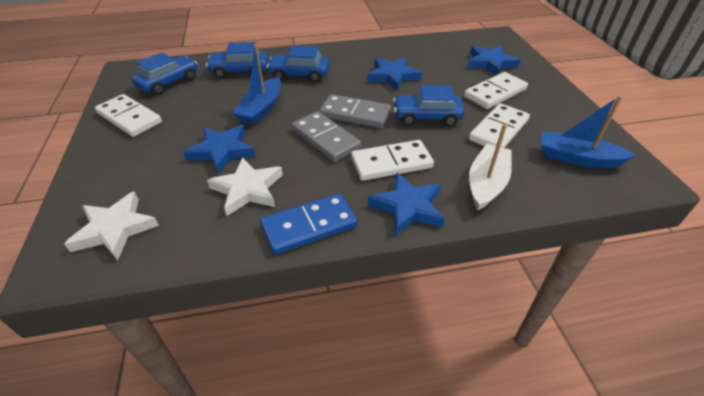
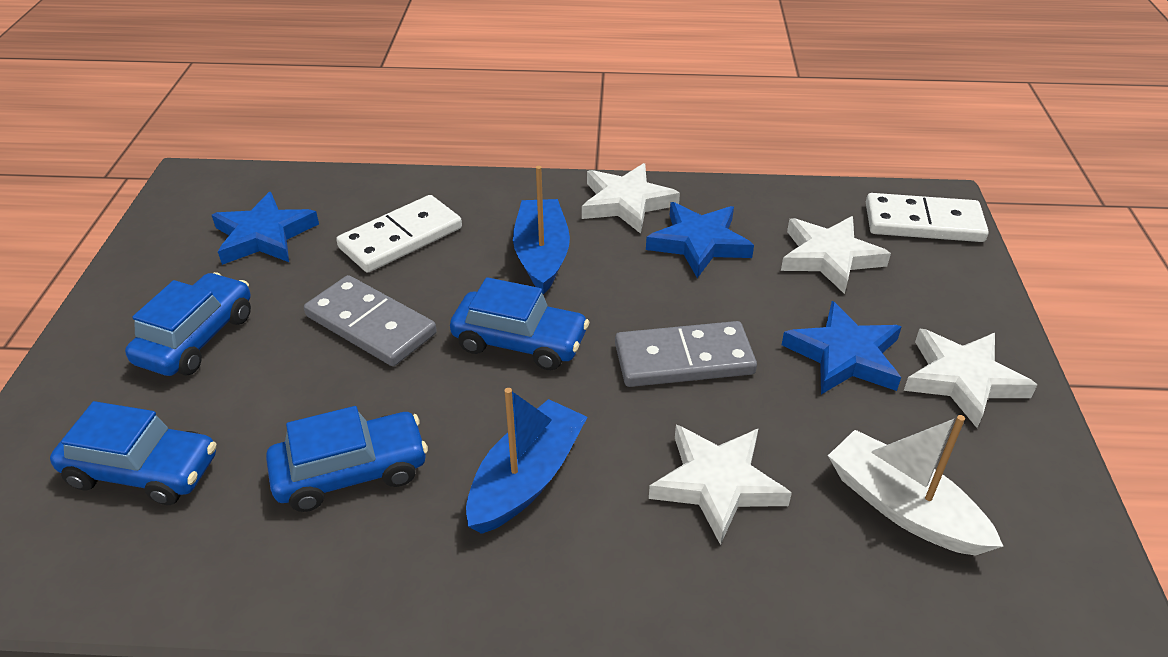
blue domino: [261,193,357,255] = 1 -> none = 0
blue star: [183,125,255,174] [367,57,422,91] [368,173,445,236] [467,45,521,75] = 4 -> [212,192,319,265] [646,202,754,278] [782,301,902,394] = 3
white domino: [95,94,162,137] [351,140,434,181] [464,72,528,109] [469,103,530,148] = 4 -> [336,195,462,273] [866,193,989,242] = 2
white star: [64,192,159,261] [207,157,283,216] = 2 -> [582,163,680,234] [649,425,792,545] [781,216,891,294] [904,328,1037,428] = 4

